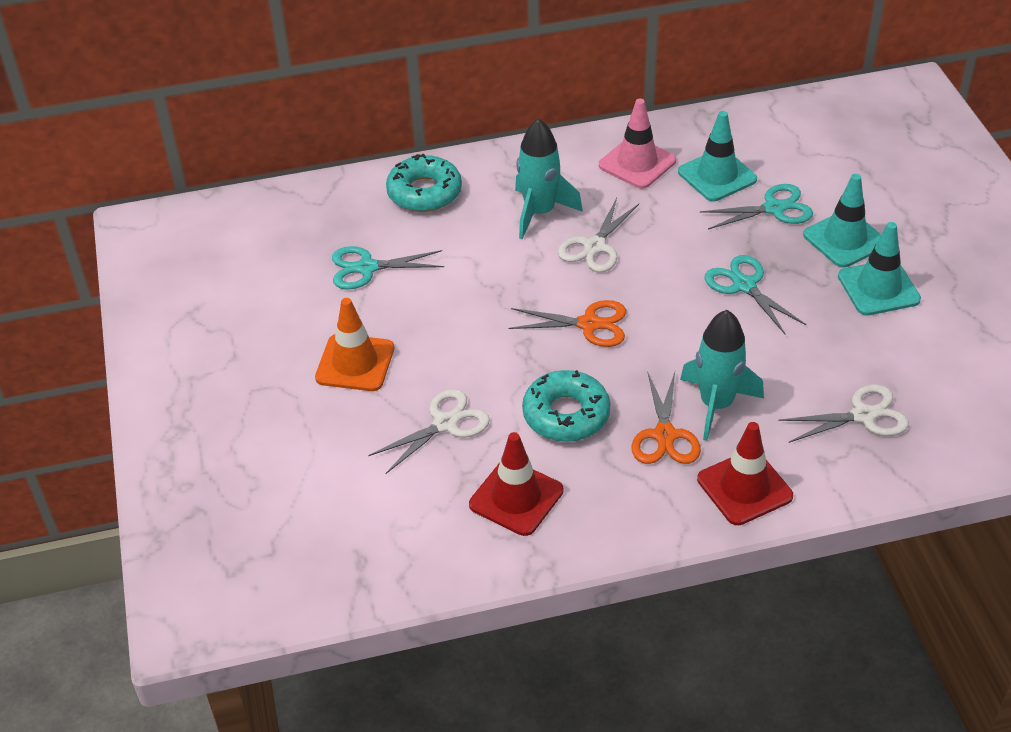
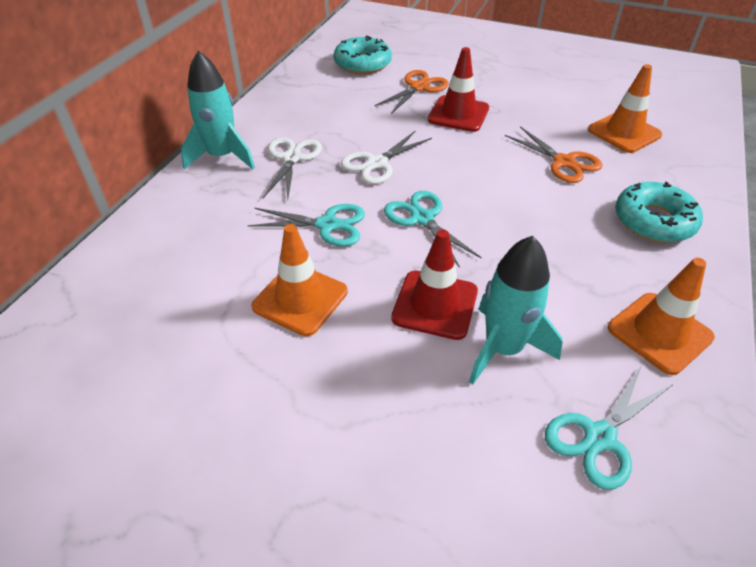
orange traffic cone: [315,298,394,391] = 1 -> [252,224,348,336] [588,64,662,153] [608,258,715,375] = 3
pink traffic cone: [599,99,676,189] = 1 -> none = 0
turquoise traffic cone: [678,111,757,201] [803,174,881,268] [838,222,921,316] = 3 -> none = 0
white scissors: [368,389,490,474] [558,198,639,272] [778,384,909,443] = 3 -> [263,137,322,200] [341,130,432,184] = 2

